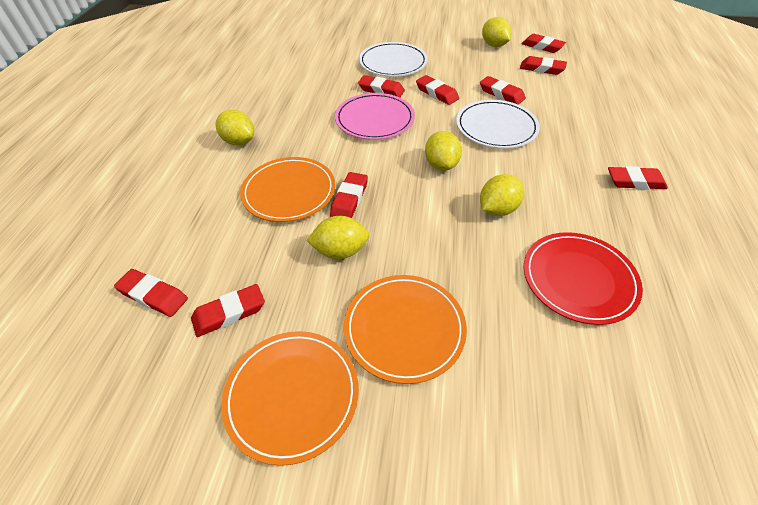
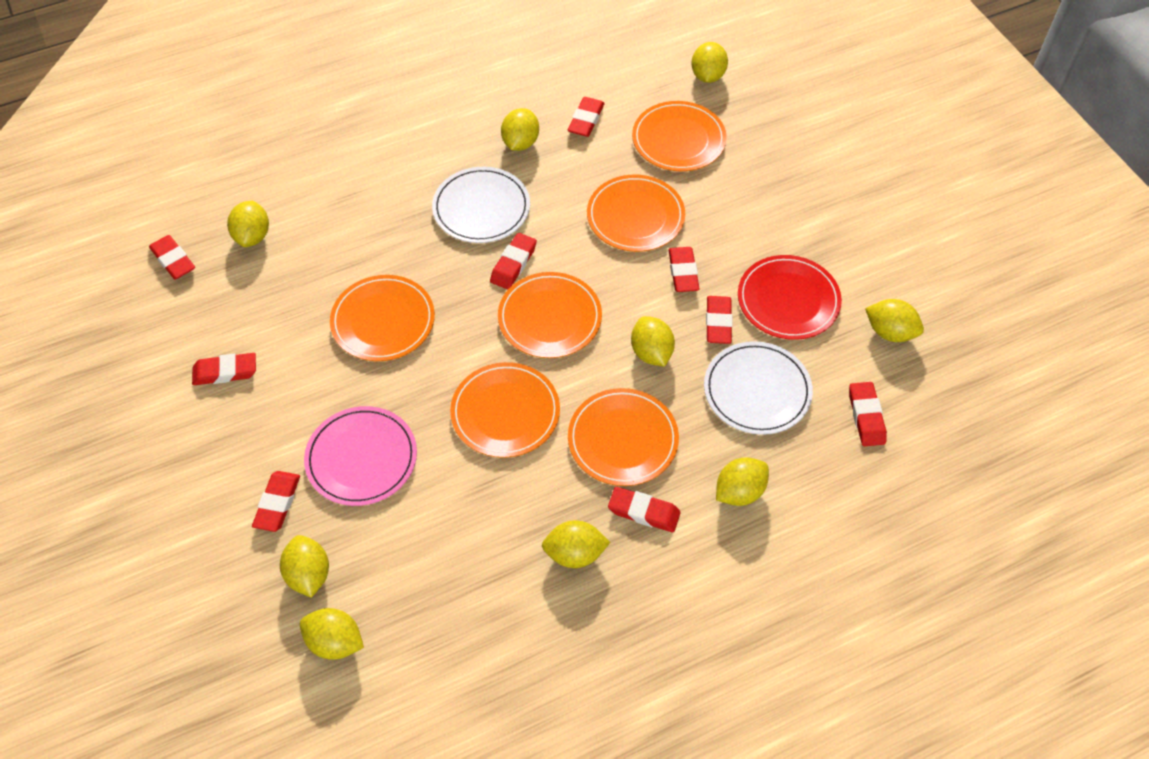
orange plate: [221,331,359,466] [240,157,335,222] [344,275,467,384] = 3 -> [330,275,435,361] [450,362,560,458] [498,272,602,358] [568,388,679,486] [587,175,685,252] [632,101,727,171] = 6
yellow lemon: [215,110,254,146] [306,216,369,259] [425,131,462,171] [480,174,524,216] [482,17,512,47] = 5 -> [227,201,269,247] [280,535,329,598] [300,608,364,660] [501,108,539,151] [542,520,610,568] [631,316,675,367] [691,42,728,83] [716,457,769,506] [865,299,924,342] = 9

